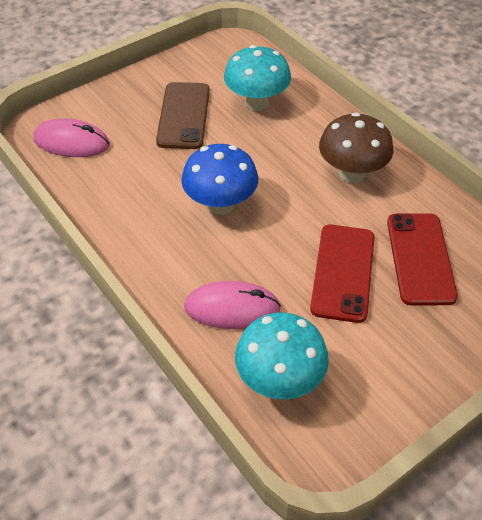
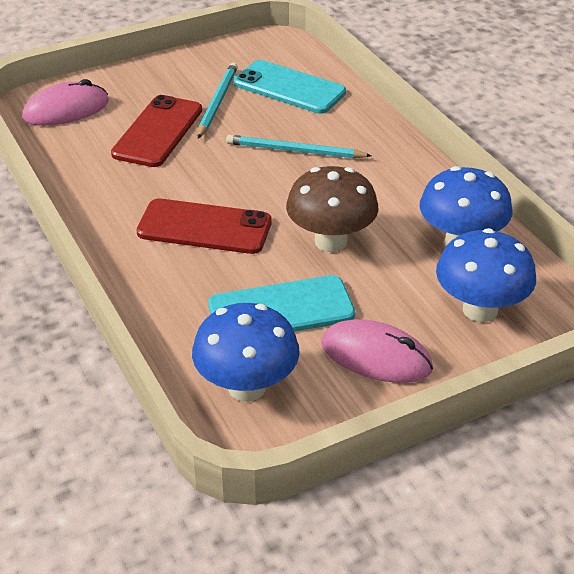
blue mushroom: [181,144,259,215] = 1 -> [192,303,300,402] [419,166,513,246] [436,228,536,322] = 3
brown phone: [156,82,210,149] = 1 -> none = 0
turquoise mushroom: [224,45,291,111] [235,313,329,399] = 2 -> none = 0
turquoise pencil: none = 0 -> [198,63,238,138] [226,135,372,158] = 2
turquoise phone: none = 0 -> [208,275,355,332] [234,60,346,114] = 2

